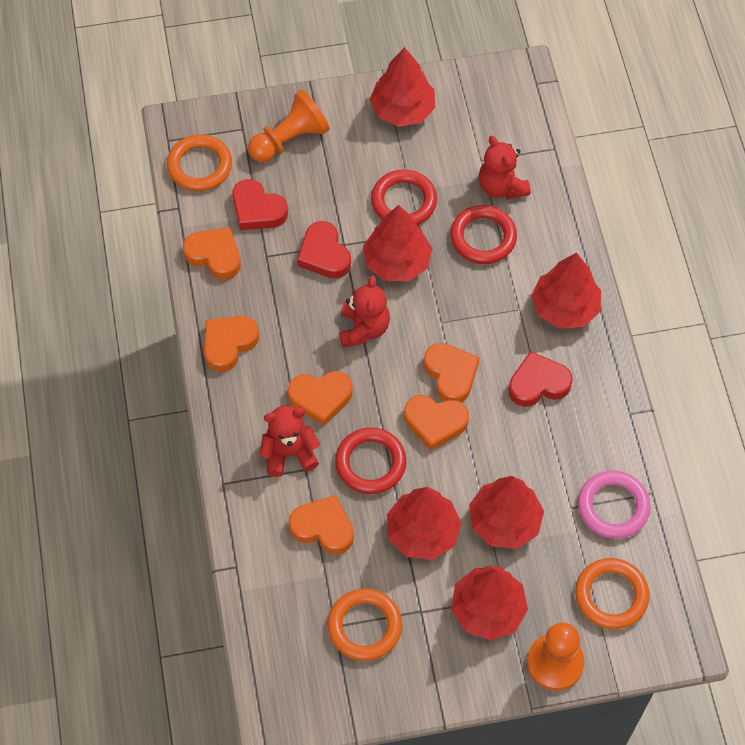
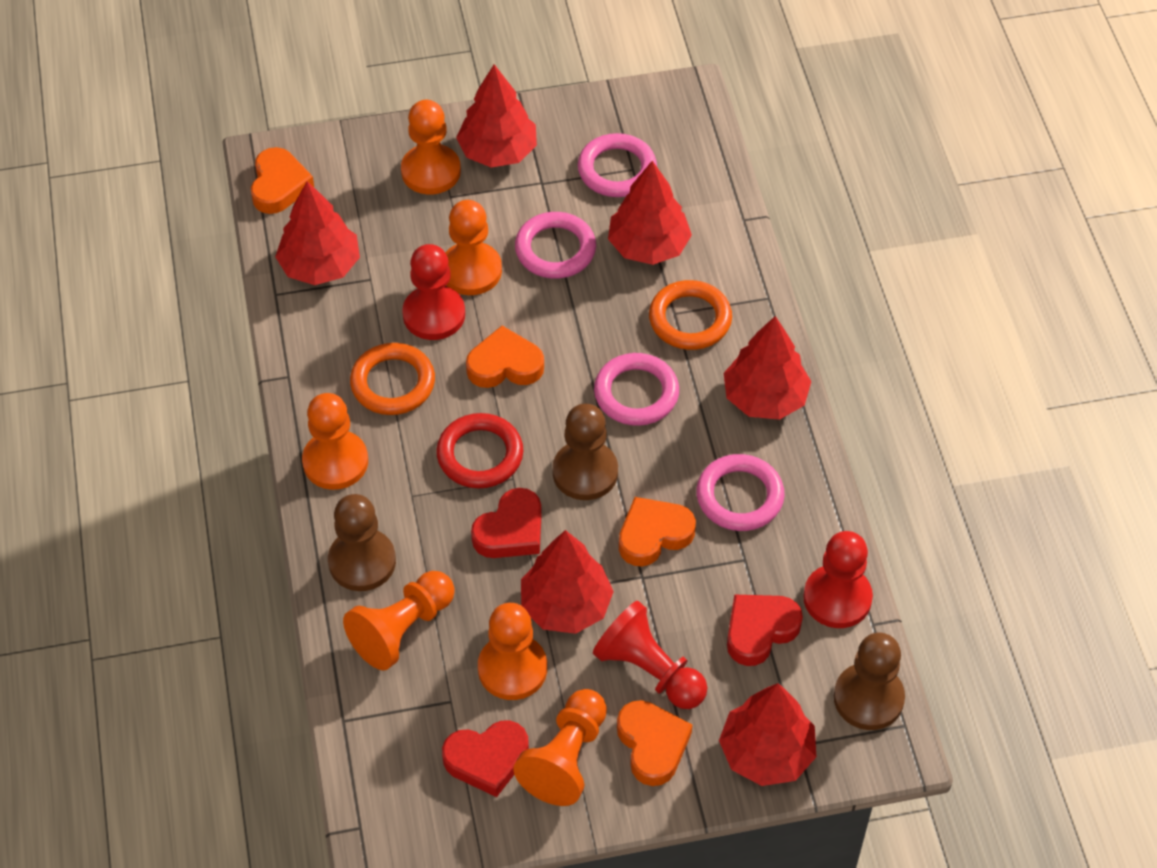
brown pawn: none = 0 -> [328,494,396,591] [553,404,618,500] [834,633,905,730] = 3
orange heart: [183,227,241,280] [204,316,259,372] [288,371,353,426] [289,495,354,554] [404,395,469,451] [424,343,480,402] = 6 -> [251,147,314,214] [466,326,544,388] [617,700,692,786] [619,497,696,567] = 4
orange pawn: [248,90,330,162] [527,622,584,691] = 2 -> [302,393,368,490] [343,571,455,670] [401,100,461,195] [445,200,502,295] [478,603,547,700] [513,689,607,806] = 6
orange ring: [167,134,232,191] [327,588,402,661] [575,558,650,629] = 3 -> [350,343,435,415] [649,280,732,350] = 2
pink ring: [578,470,651,539] = 1 -> [515,212,596,279] [578,133,657,197] [594,353,679,426] [696,454,785,531] = 4
red pawn: none = 0 -> [402,244,465,340] [593,601,707,709] [803,531,873,628] = 3
red ring: [335,427,407,494] [371,169,437,225] [450,205,517,264] = 3 -> [436,413,523,489] = 1
red teddy bear: [260,406,320,477] [339,276,390,347] [479,136,531,199] = 3 -> none = 0

